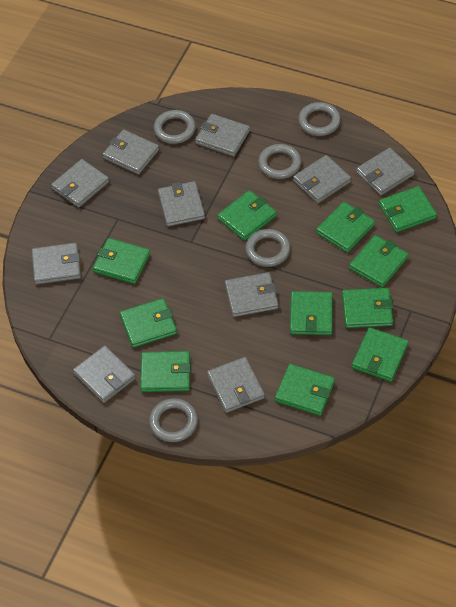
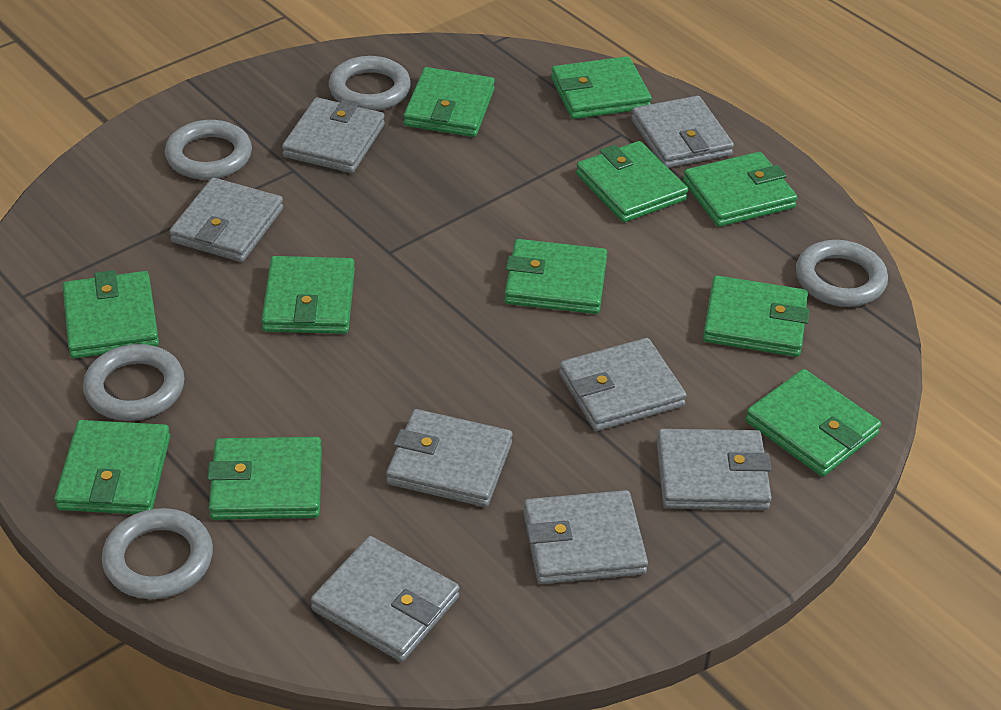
grey wallet: [32,243,81,284] [51,159,109,208] [73,346,136,403] [102,129,159,175] [158,181,205,227] [195,114,250,157] [207,357,265,413] [225,272,279,317] [293,155,351,203] [356,148,415,196] = 10 -> [169,178,283,262] [282,97,385,173] [311,536,460,662] [386,409,512,507] [523,490,648,584] [559,338,687,431] [631,96,734,168] [657,429,772,510] = 8

